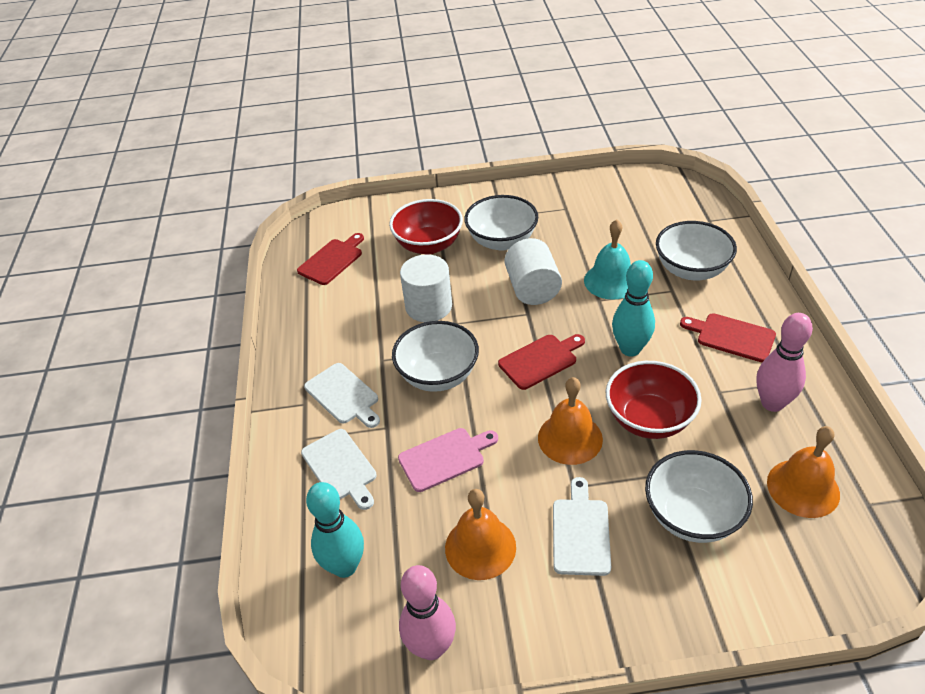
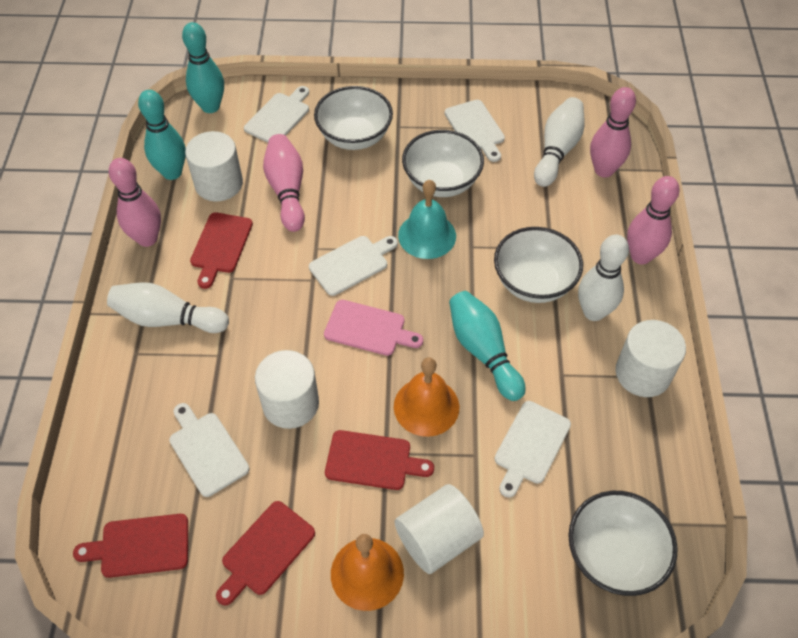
orange bell: [445,489,516,580] [538,377,603,465] [767,426,840,518] = 3 -> [331,534,404,611] [394,357,459,437] = 2
pink bowling pin: [399,565,456,660] [756,313,813,412] = 2 -> [109,158,161,247] [263,134,305,232] [590,87,636,177] [627,176,680,264] = 4
red bowl: [389,199,463,254] [606,361,702,439] = 2 -> none = 0
red cutting board: [297,233,364,285] [498,334,585,390] [680,313,776,362] = 3 -> [73,514,188,578] [190,212,253,289] [216,501,315,605] [325,430,434,490] = 4
turquoise bowling pin: [306,482,364,578] [612,260,655,356] = 2 -> [138,90,186,180] [182,22,224,113] [449,291,525,401] = 3
white bowling pin: none = 0 -> [107,282,229,333] [534,97,585,187] [578,234,629,321] = 3
white cutting board: [301,429,377,510] [304,363,380,428] [553,477,611,576] = 3 -> [169,403,249,497] [244,86,309,143] [309,236,398,296] [445,100,505,162] [495,401,571,498] = 5
white cylinder: [400,254,452,322] [504,238,562,305] = 2 -> [185,131,243,201] [255,350,319,429] [395,484,484,574] [615,320,686,397] = 4

